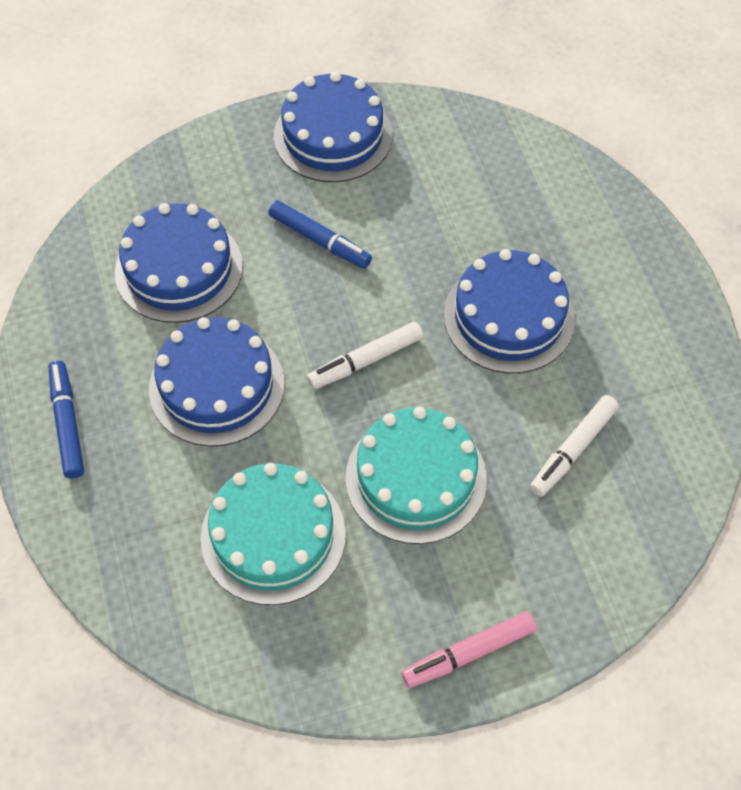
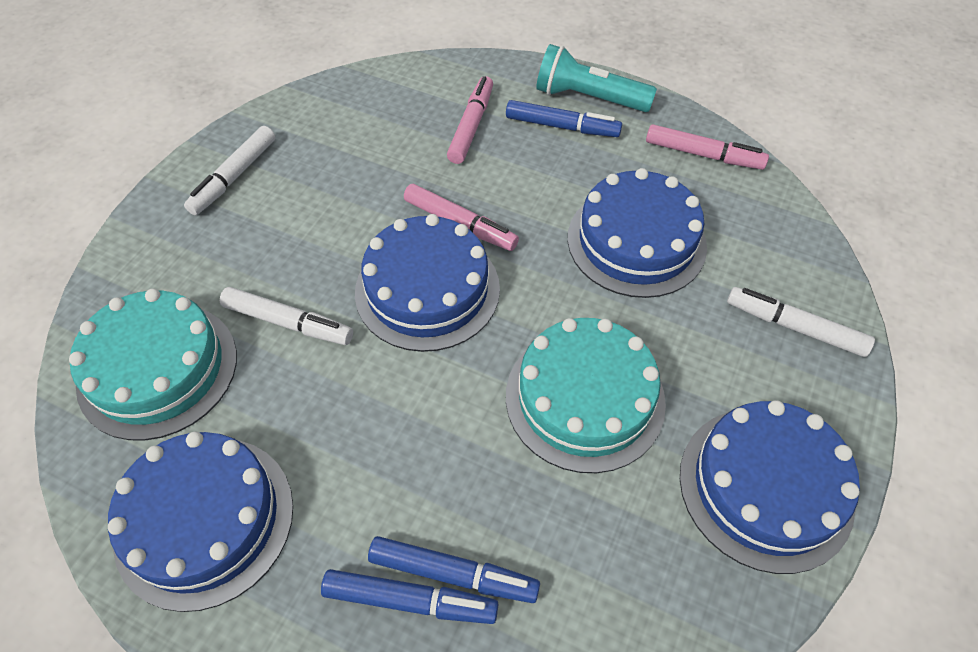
blue marker: [48,360,84,478] [269,200,372,269] = 2 -> [321,569,499,624] [368,536,540,603] [506,100,622,137] = 3
pink marker: [401,611,537,688] = 1 -> [404,184,519,251] [447,76,493,164] [646,124,769,170] = 3
turquoise flashlight: none = 0 -> [536,44,657,112] = 1
white marker: [307,322,423,389] [530,395,619,497] = 2 -> [184,126,276,215] [220,287,353,345] [727,287,875,357] = 3

